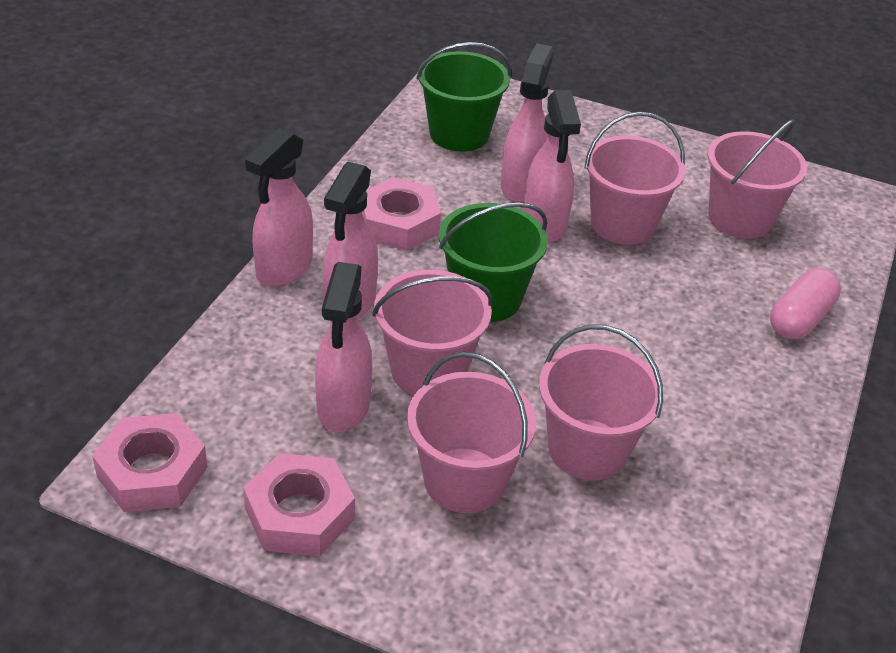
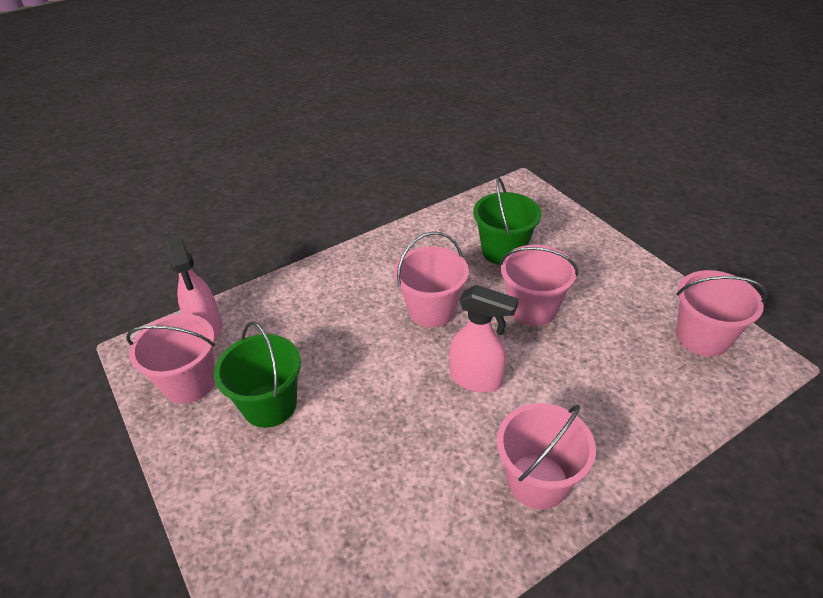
pink capsule: [770,268,841,339] = 1 -> none = 0
pink nut: [92,413,207,512] [243,453,355,556] [362,177,441,251] = 3 -> none = 0
pink spray bottle: [245,128,313,287] [315,262,372,433] [323,162,378,320] [501,43,554,202] [523,90,581,242] = 5 -> [166,236,222,339] [449,285,518,393] = 2

